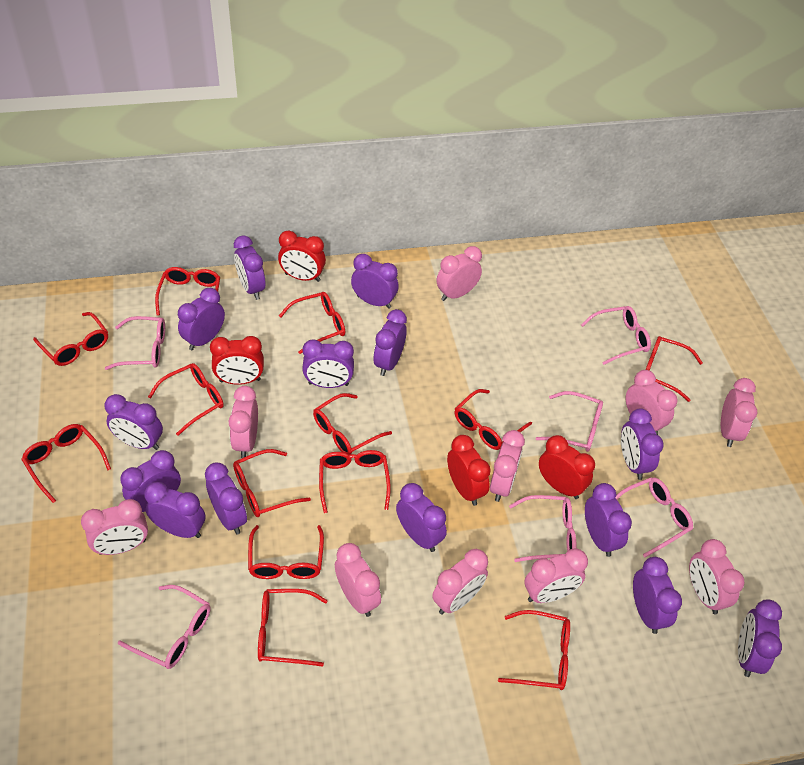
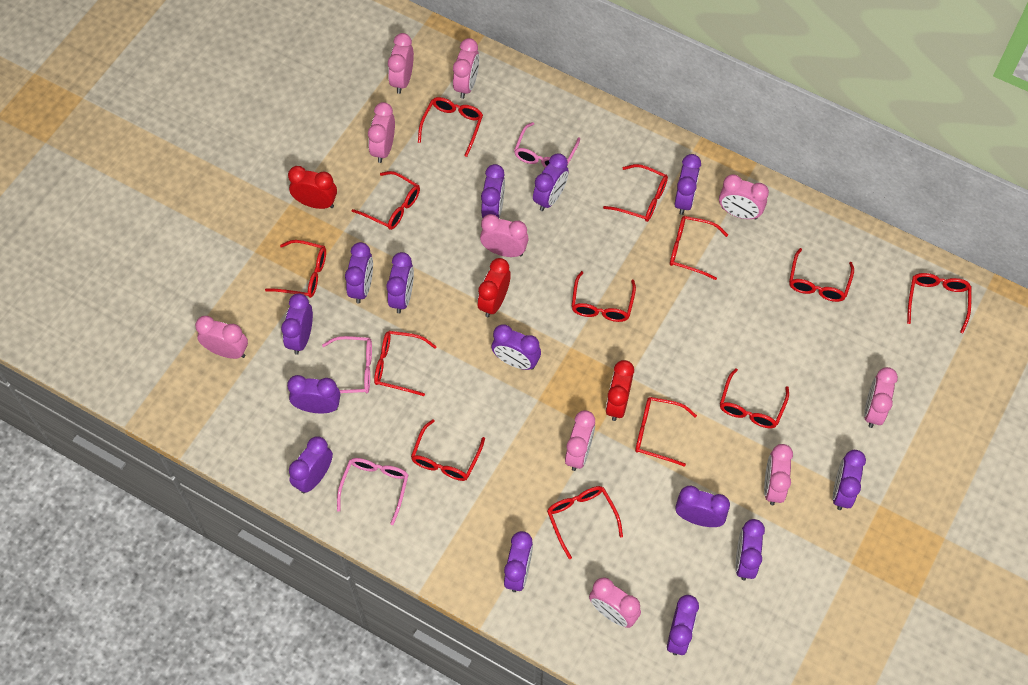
pink glasses: [105,316,165,370] [118,585,211,669] [509,495,577,562] [535,391,603,452] [581,306,651,365] [615,477,693,557] = 6 -> [322,336,372,393] [337,458,408,525] [514,122,580,167] = 3
red clock: [210,336,264,385] [278,230,326,282] [447,435,491,506] [539,435,595,499] = 4 -> [288,166,337,209] [478,258,511,317] [606,360,634,421] = 3

